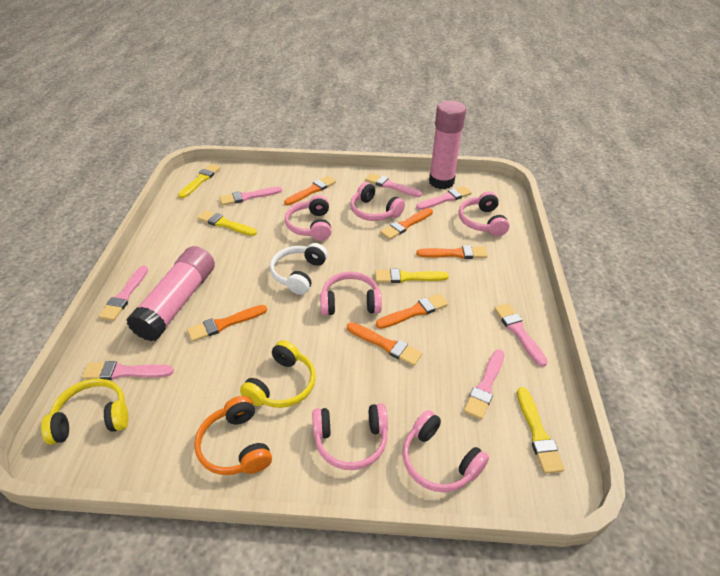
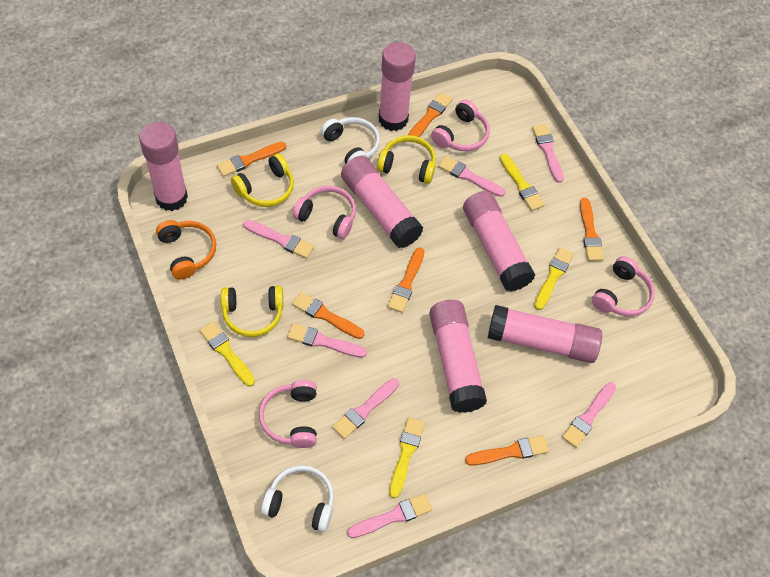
pink glue stick: [126,246,215,341] [429,100,466,189] = 2 -> [139,122,188,211] [341,156,423,248] [379,42,416,131] [429,300,487,413] [463,191,535,292] [488,305,602,363] = 6
pink headphones: [285,195,332,241] [312,403,388,470] [320,272,382,315] [350,182,405,221] [403,410,489,492] [458,191,510,236] = 6 -> [259,380,317,448] [293,185,356,239] [431,99,490,151] [592,256,655,316] = 4
white headphones: [270,243,328,295] = 1 -> [261,465,334,532] [321,117,380,164] = 2
yellow headphones: [41,379,129,445] [240,340,316,408] = 2 -> [221,286,283,337] [231,153,294,207] [377,135,436,184] = 3

